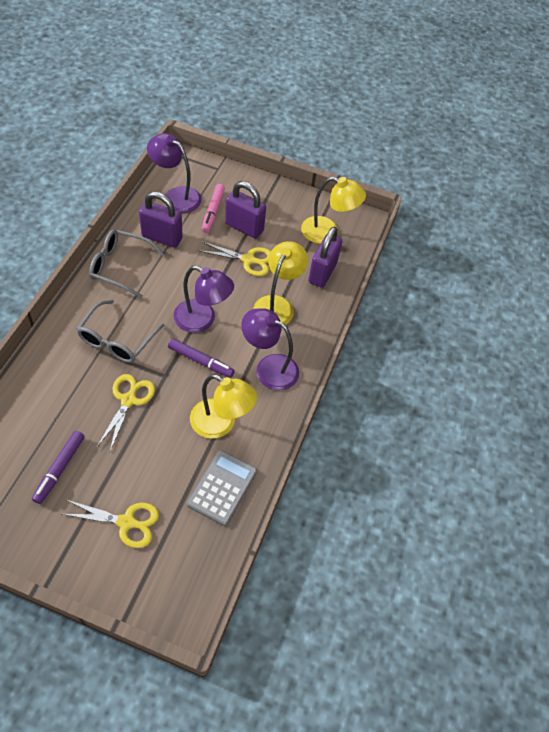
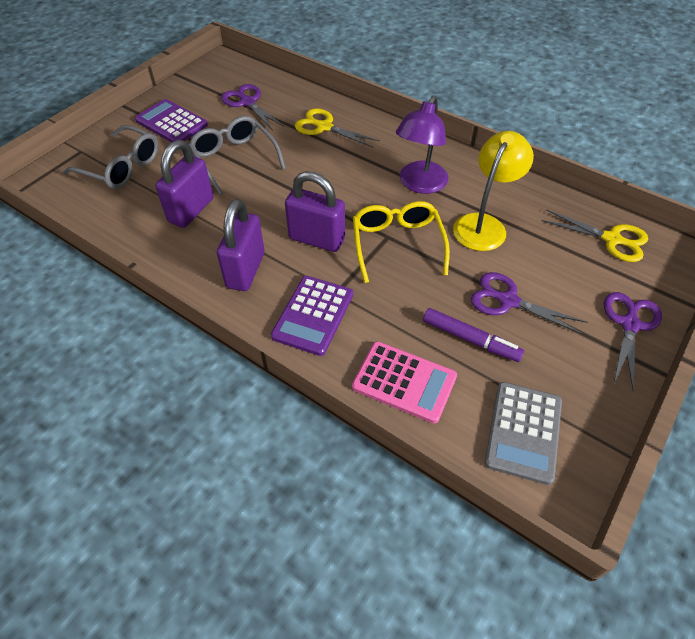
pink calculator: none = 0 -> [352,341,457,424] = 1
pink marker: [202,184,225,233] = 1 -> none = 0
purple calculator: none = 0 -> [135,99,208,143] [271,276,353,356] = 2
purple lamp: [147,133,201,213] [173,266,234,333] [241,308,299,391] = 3 -> [396,96,448,194] = 1
purple marker: [32,431,84,504] [168,338,235,378] = 2 -> [423,308,524,362] = 1
purple scissors: none = 0 -> [221,84,284,130] [471,272,587,335] [604,292,662,391] = 3
yellow glasses: none = 0 -> [353,201,450,283] = 1
yellow lamp: [190,374,257,439] [253,241,308,325] [301,177,366,244] = 3 -> [453,131,534,251] = 1
yellow scissors: [62,500,159,548] [96,374,155,451] [198,242,271,276] = 3 -> [295,108,380,148] [541,209,648,262] = 2

